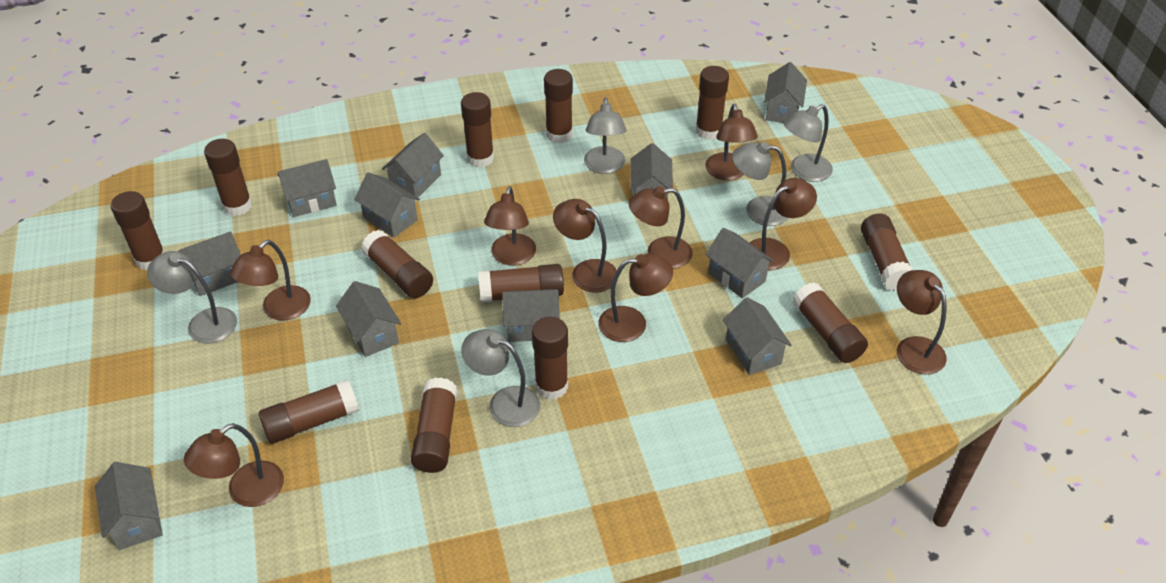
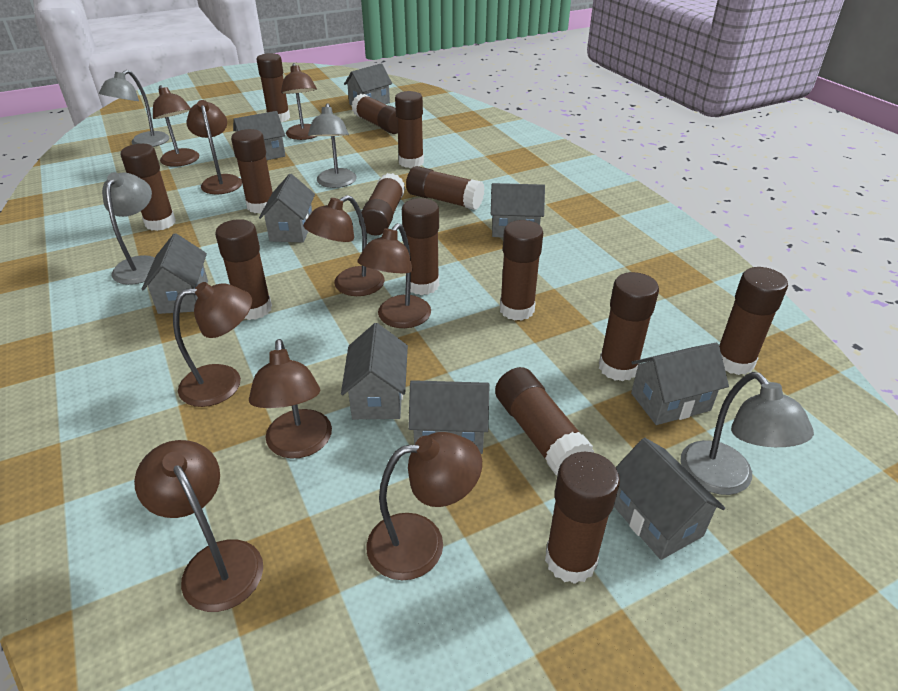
brown glue stick: [111,191,165,271] [204,139,252,216] [259,380,359,444] [361,230,433,298] [411,377,458,473] [461,92,494,168] [478,264,564,302] [532,317,568,400] [544,69,573,143] [696,66,729,140] [792,282,868,363] [861,213,913,291] = 12 -> [121,144,176,231] [215,219,272,320] [231,129,273,214] [257,53,290,122] [351,94,398,134] [359,173,405,236] [395,91,424,168] [402,198,439,295] [406,166,485,210] [495,367,594,475] [500,220,543,321] [545,452,620,584] [599,272,659,381] [719,267,788,375] = 14
grey house: [95,462,163,550] [178,231,241,296] [278,159,337,217] [336,281,401,357] [354,173,420,238] [382,133,444,197] [502,289,560,342] [630,143,673,199] [705,228,775,298] [723,297,792,375] [764,62,807,123] = 11 -> [142,233,208,314] [233,111,286,160] [259,174,315,243] [341,323,408,419] [344,64,392,105] [408,380,489,454] [491,183,545,237] [614,438,725,560] [631,343,729,425] = 9
grey lamp: [147,251,237,344] [461,329,540,427] [584,97,626,174] [732,142,788,226] [784,104,833,182] = 5 -> [99,70,169,147] [102,172,155,285] [308,103,357,188] [680,372,814,495] = 4

